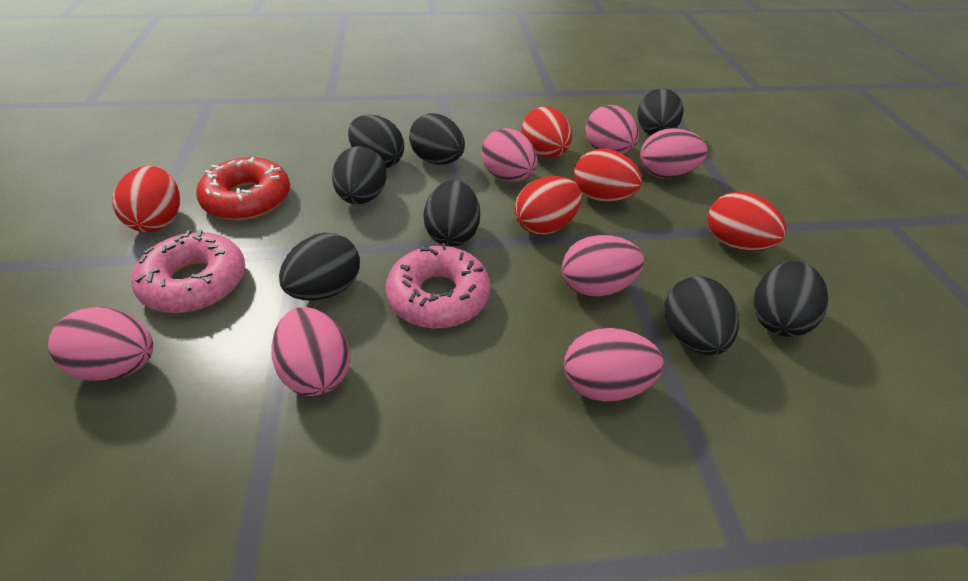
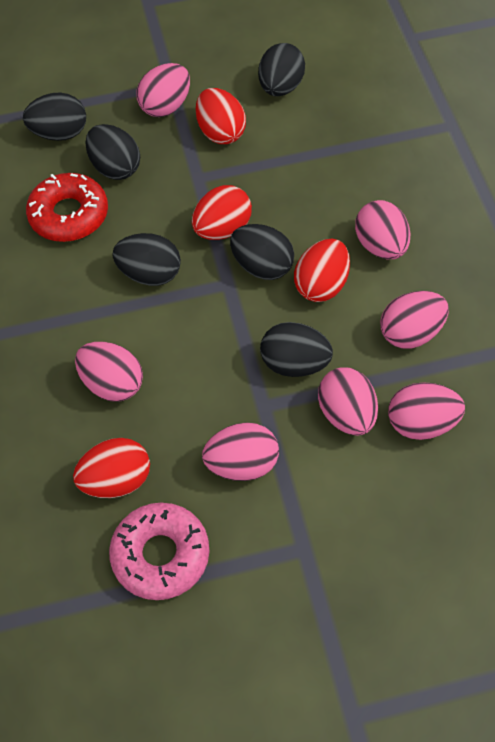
black egg: [279,233,360,301] [332,146,387,204] [348,114,404,168] [409,113,465,165] [423,180,480,247] [638,89,683,135] [664,276,739,355] [753,261,829,337] = 8 -> [23,93,86,141] [86,124,140,180] [112,233,181,286] [230,224,294,280] [258,43,305,96] [260,322,333,377] = 6
pink donut: [131,230,245,313] [385,243,490,328] = 2 -> [109,503,209,600] = 1
red egg: [112,166,180,232] [514,176,582,235] [522,107,572,158] [574,149,642,202] [707,191,786,251] = 5 -> [73,438,150,498] [192,185,252,240] [196,88,246,144] [294,239,350,302] = 4

